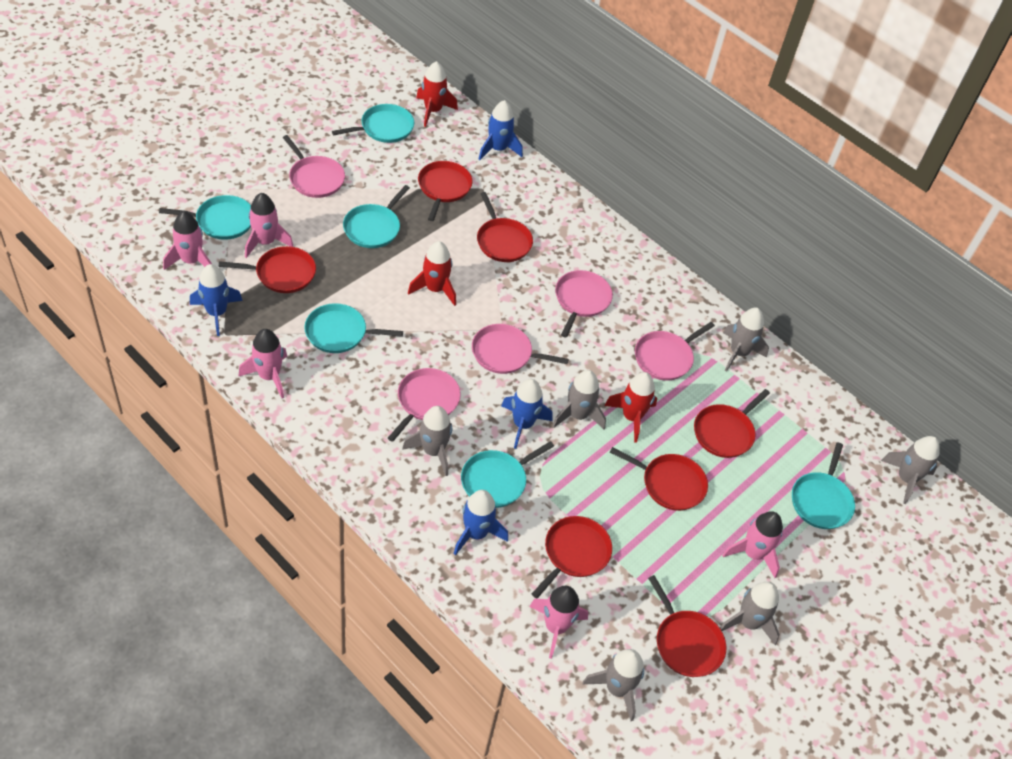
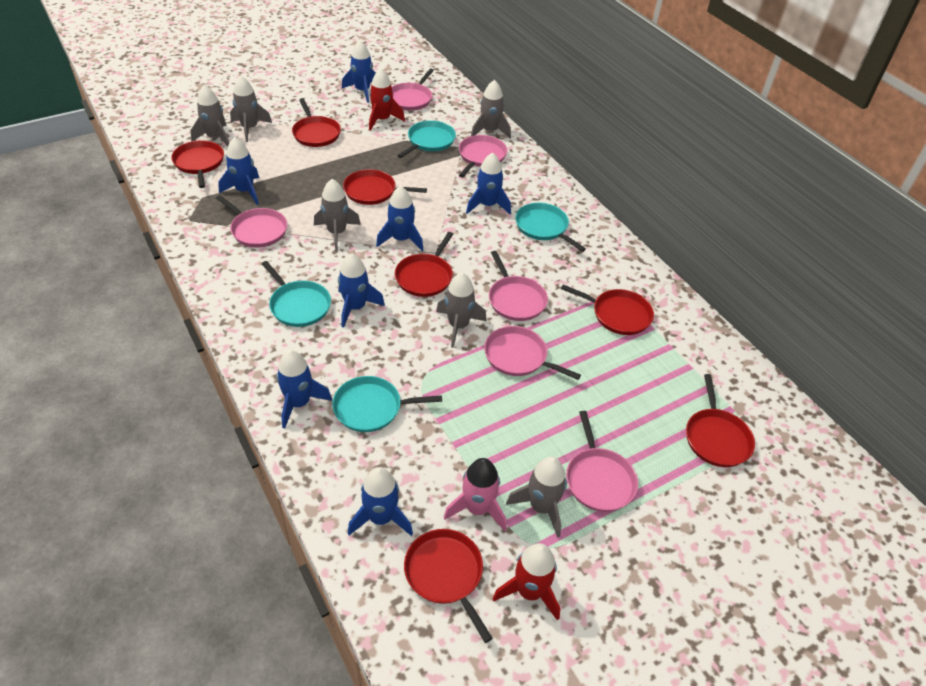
blue rocket: [190,264,243,336] [454,490,508,556] [479,100,523,160] [501,379,553,449] = 4 -> [218,137,259,205] [276,350,332,429] [338,253,385,328] [342,40,376,103] [348,467,413,536] [376,186,424,251] [466,153,511,214] = 7
pink pan: [283,135,345,198] [388,368,461,442] [472,324,569,374] [555,270,613,338] [635,322,715,381] = 5 -> [216,195,287,247] [392,68,434,111] [459,135,507,177] [484,326,581,380] [489,251,548,321] [566,411,638,512] = 6
pink rocket: [163,211,212,270] [238,329,287,398] [245,193,294,258] [529,586,588,659] [722,511,783,578] = 5 -> [444,458,507,531] = 1
red rocket: [408,241,456,306] [416,61,458,127] [604,372,657,442] = 3 -> [369,68,405,131] [492,543,560,621] = 2
turquoise pan: [159,195,251,240] [304,303,403,353] [332,104,414,143] [343,185,410,248] [461,441,554,508] [792,442,855,529] = 6 -> [262,261,331,327] [332,376,442,432] [397,120,456,158] [515,203,586,252] = 4

